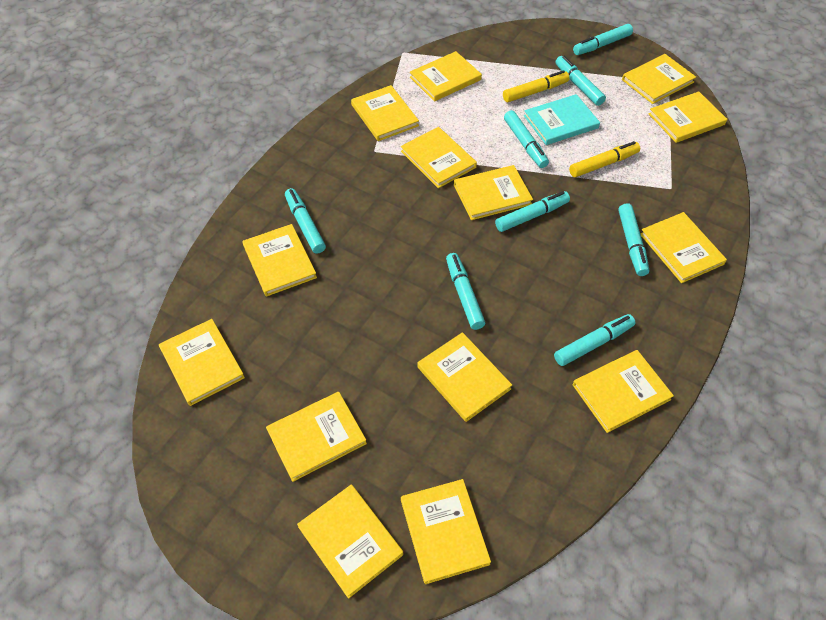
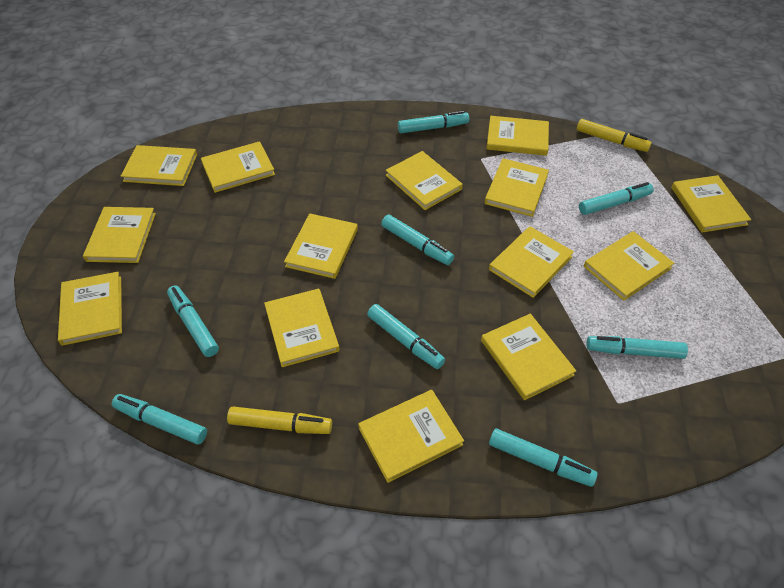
turquoise book: [524,94,600,145] = 1 -> none = 0

